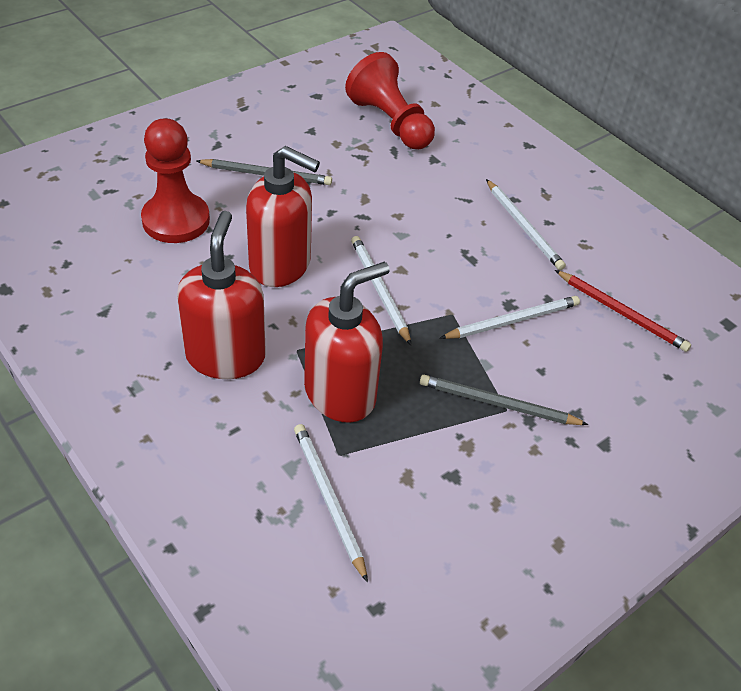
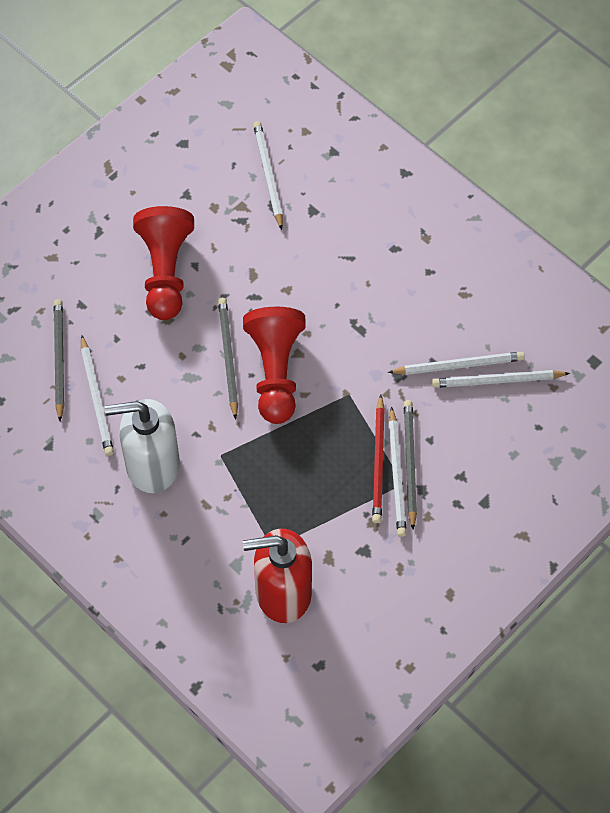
grey pencil: [196,159,332,185] [420,375,588,425] = 2 -> [54,299,64,421] [218,298,238,420] [404,400,417,530] = 3
red soap dispenser: [177,211,266,379] [246,146,320,287] [304,262,390,423] = 3 -> [243,529,312,623] = 1
white pencil: [294,424,368,583] [351,236,411,345] [440,296,580,339] [486,179,566,270] = 4 -> [81,335,114,456] [253,121,283,230] [388,352,524,375] [388,406,407,537] [432,370,570,388] = 5
white soap dispenser: none = 0 -> [105,399,180,493] = 1

